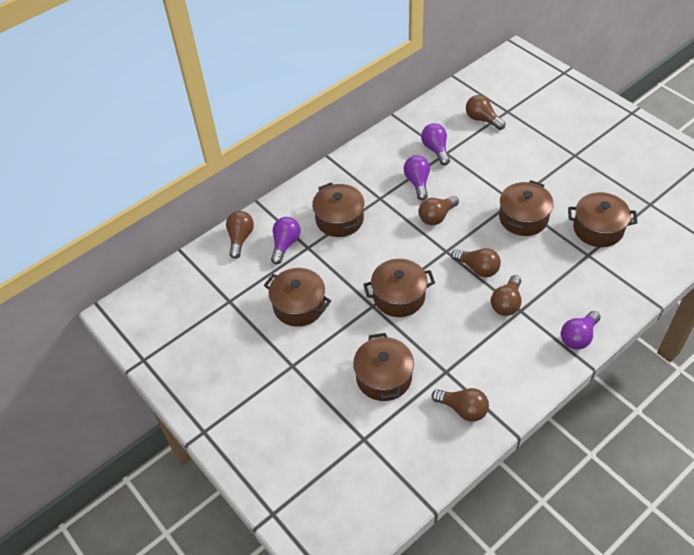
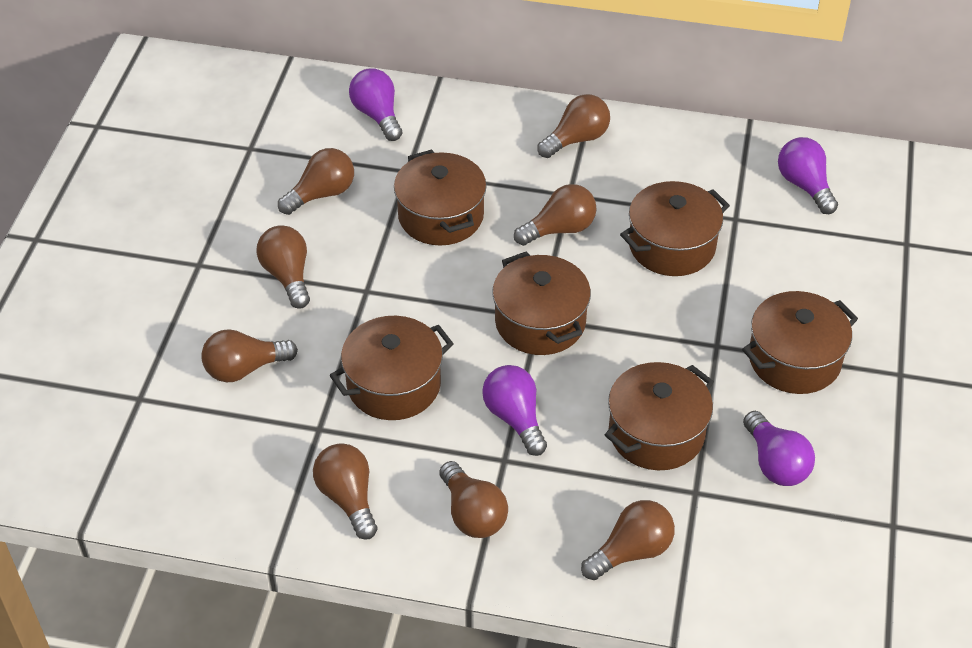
brown light bulb: [226,211,254,259] [419,196,459,225] [432,388,489,422] [451,248,501,277] [466,95,505,130] [491,275,522,316] = 6 -> [201,329,298,382] [257,225,310,309] [278,148,354,215] [313,443,378,540] [439,461,508,538] [514,184,596,246] [537,94,610,158] [581,500,675,580] = 8

